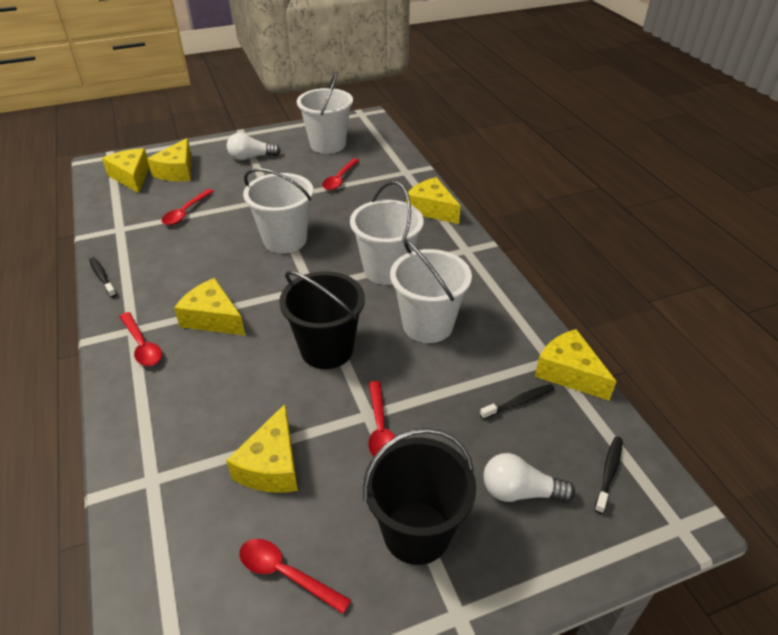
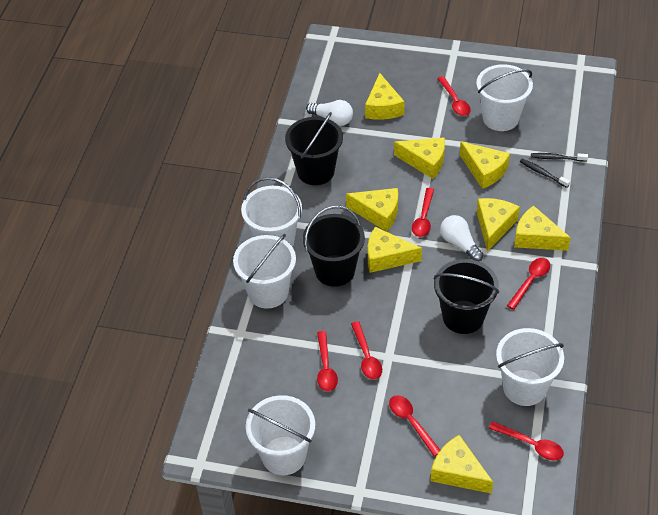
black bucket: [279,271,365,369] [363,428,476,565] = 2 -> [285,112,343,185] [303,206,365,287] [434,259,499,334] = 3
black toothbrush: [89,257,117,298] [480,384,555,420] [595,436,623,514] = 3 -> [520,159,570,188] [531,153,588,162] = 2
red spoon: [119,312,162,366] [162,189,214,225] [239,539,351,614] [322,158,360,190] [368,381,395,457] = 5 -> [317,331,338,391] [351,321,382,379] [389,395,440,456] [412,188,434,237] [437,76,471,116] [489,421,564,460] [507,258,550,310] = 7
white bucket: [243,168,313,253] [297,71,353,154] [350,181,424,285] [390,240,472,343] = 4 -> [233,234,296,309] [241,177,302,247] [246,395,315,475] [476,64,533,131] [496,328,564,406] = 5
yellow cheese: [102,148,149,193] [147,138,192,181] [174,278,245,335] [226,404,298,493] [406,177,461,224] [535,329,617,401] = 6 -> [346,188,398,232] [365,73,404,120] [368,227,422,273] [394,138,445,179] [430,435,493,494] [460,142,510,189] [477,198,520,252] [514,206,571,251] = 8

